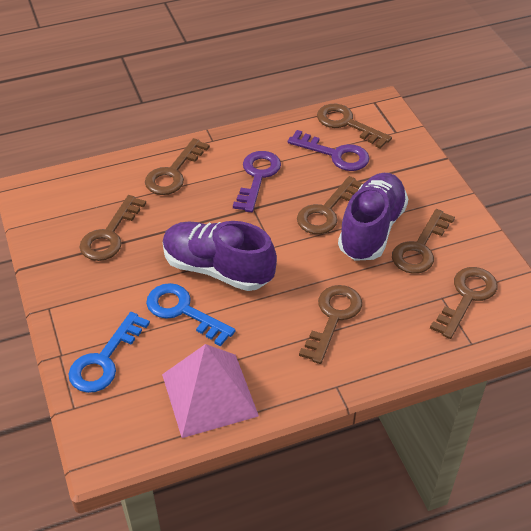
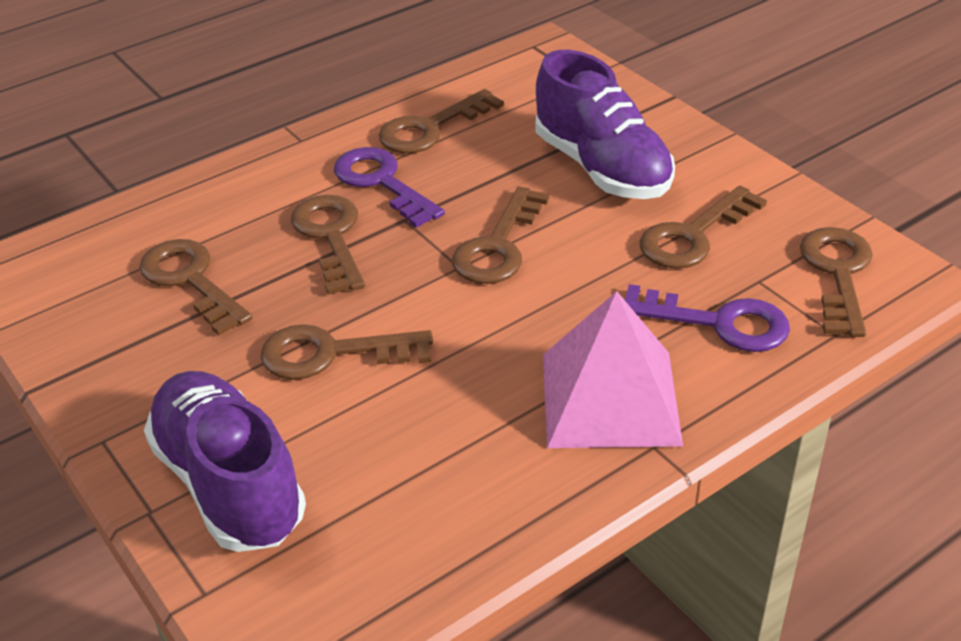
blue key: [68,312,150,393] [146,283,236,346] = 2 -> none = 0

